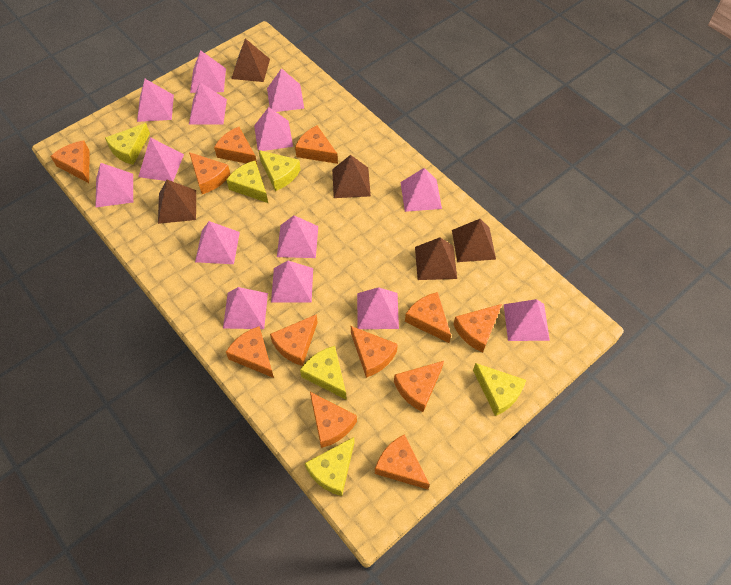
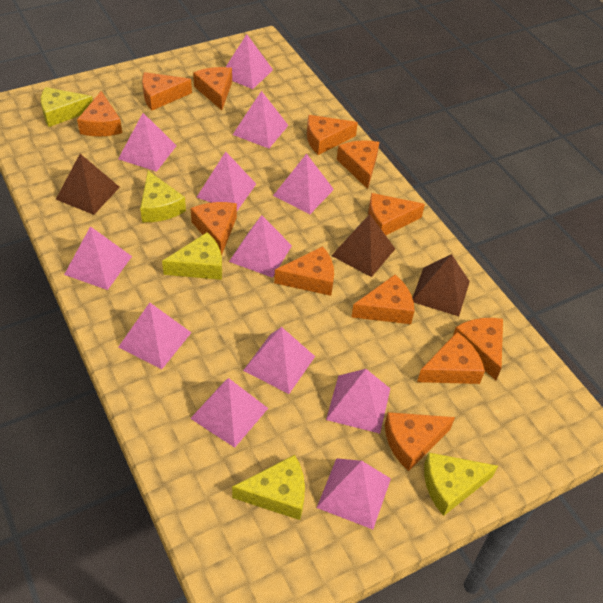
brown pyramid: [158,180,196,224] [231,39,270,82] [332,155,371,198] [415,237,457,280] [452,219,496,262] = 5 -> [56,154,120,215] [331,214,395,277] [412,254,470,316] = 3
pink pyramid: [95,163,133,208] [137,79,174,122] [138,137,184,182] [189,82,227,125] [190,50,226,93] [195,221,240,264] [223,287,268,329] [254,107,293,152] [267,68,304,112] [271,261,313,303] [277,215,318,258] [357,287,399,329] [401,168,442,212] [504,299,550,341] = 14 -> [64,226,132,290] [118,113,177,172] [118,303,191,369] [190,378,268,448] [196,152,256,211] [226,34,273,89] [229,215,292,278] [233,91,289,149] [243,327,315,394] [273,154,334,214] [317,458,391,529] [326,369,390,434] = 12
yellow cheese: [105,123,150,165] [226,161,268,203] [258,150,301,191] [300,346,347,400] [305,437,354,496] [473,363,526,416] = 6 -> [41,87,93,127] [140,171,186,222] [162,232,222,280] [232,455,305,520] [424,452,498,516] = 5

